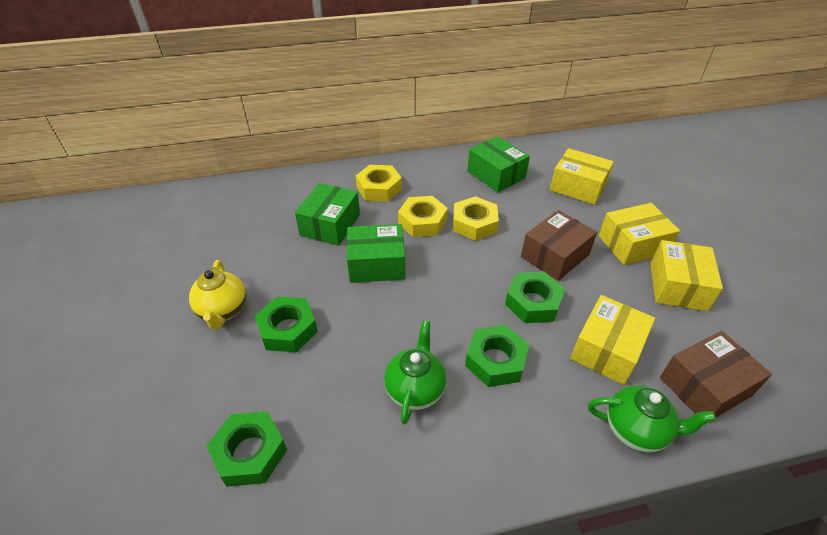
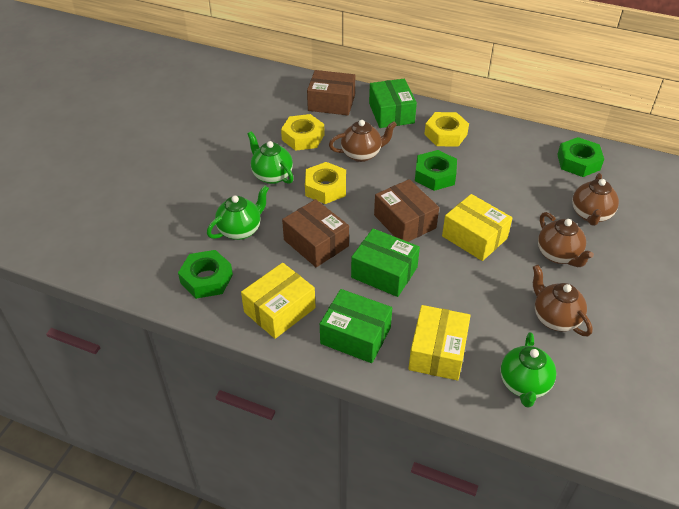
brown box: [521,210,597,281] [660,331,772,417] = 2 -> [282,199,349,267] [307,70,355,115] [374,179,439,242] = 3
brown teapot: none = 0 -> [329,120,397,162] [533,265,593,336] [538,212,594,267] [572,173,619,226] = 4
green nut: [207,411,287,487] [255,297,318,352] [465,325,529,387] [505,272,565,323] = 4 -> [178,250,233,299] [415,150,457,191] [557,137,604,177] = 3
green teapot: [384,321,446,425] [588,385,716,453] = 2 -> [207,185,269,240] [247,131,294,184] [500,332,556,408] = 3
yellow box: [550,148,614,205] [570,295,655,385] [599,203,680,265] [650,240,723,311] = 4 -> [241,263,316,339] [408,305,471,380] [442,194,512,261] = 3
yellow teapot: [189,260,246,329] = 1 -> none = 0

